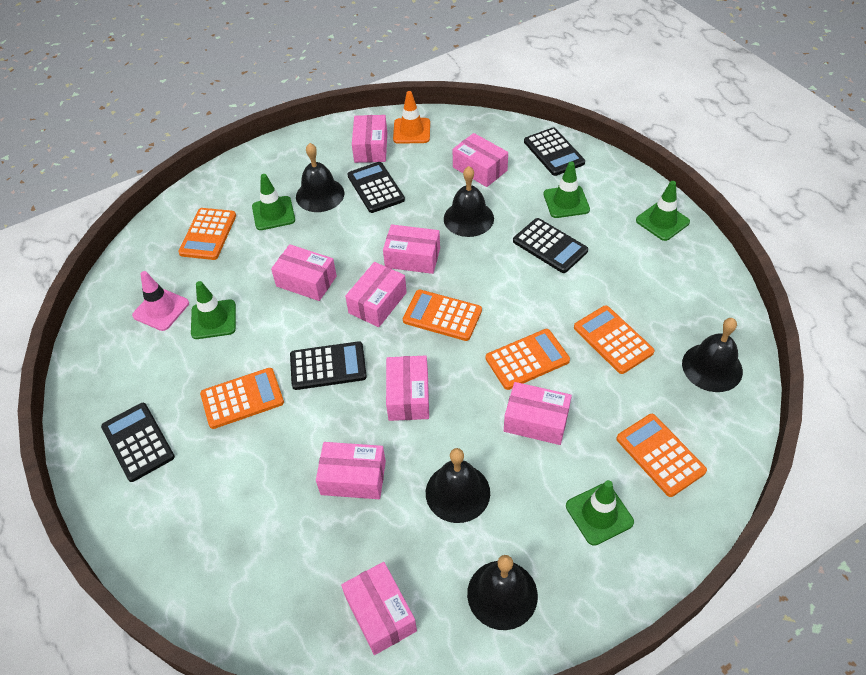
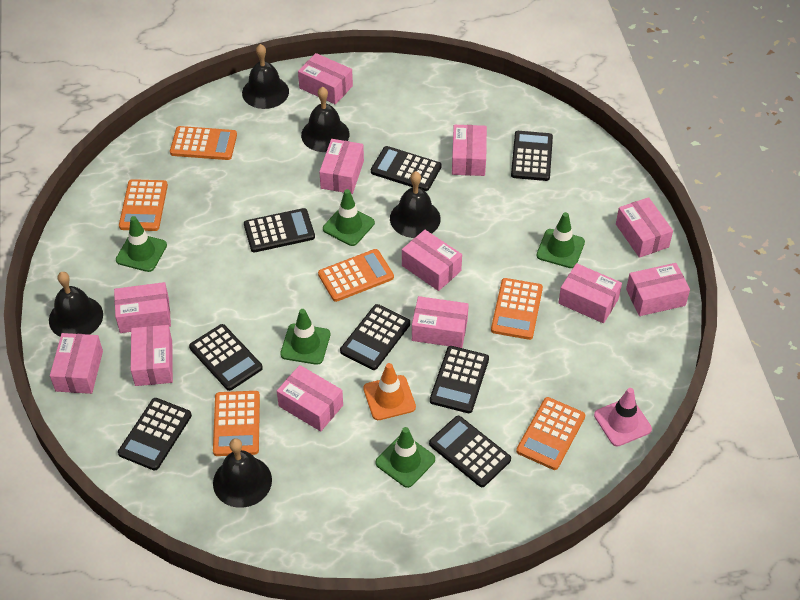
black calculator: [101,403,175,482] [290,341,367,390] [348,162,405,213] [513,218,588,273] [524,127,585,176] = 5 -> [118,398,192,471] [189,324,263,391] [244,208,315,252] [340,304,410,370] [371,146,441,191] [429,416,511,487] [430,346,489,413] [511,131,553,181] = 8
pink box: [271,244,337,301] [316,442,386,499] [341,562,417,655] [345,262,407,327] [352,115,387,163] [383,224,440,274] [386,356,429,421] [452,133,508,187] [504,382,572,445] = 9 -> [50,333,103,394] [114,282,171,333] [131,325,173,386] [277,365,343,431] [298,53,353,104] [319,139,364,194] [402,230,462,291] [412,296,469,348] [452,125,487,176] [558,263,622,323] [616,197,673,258] [626,263,690,316] = 12

